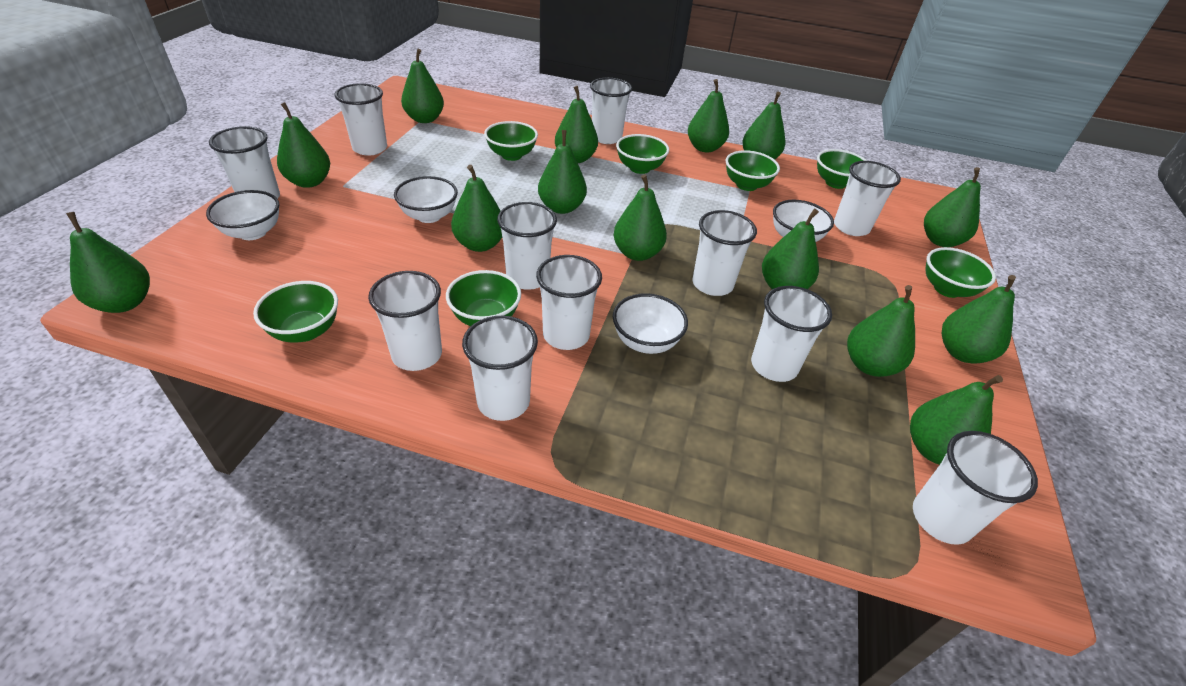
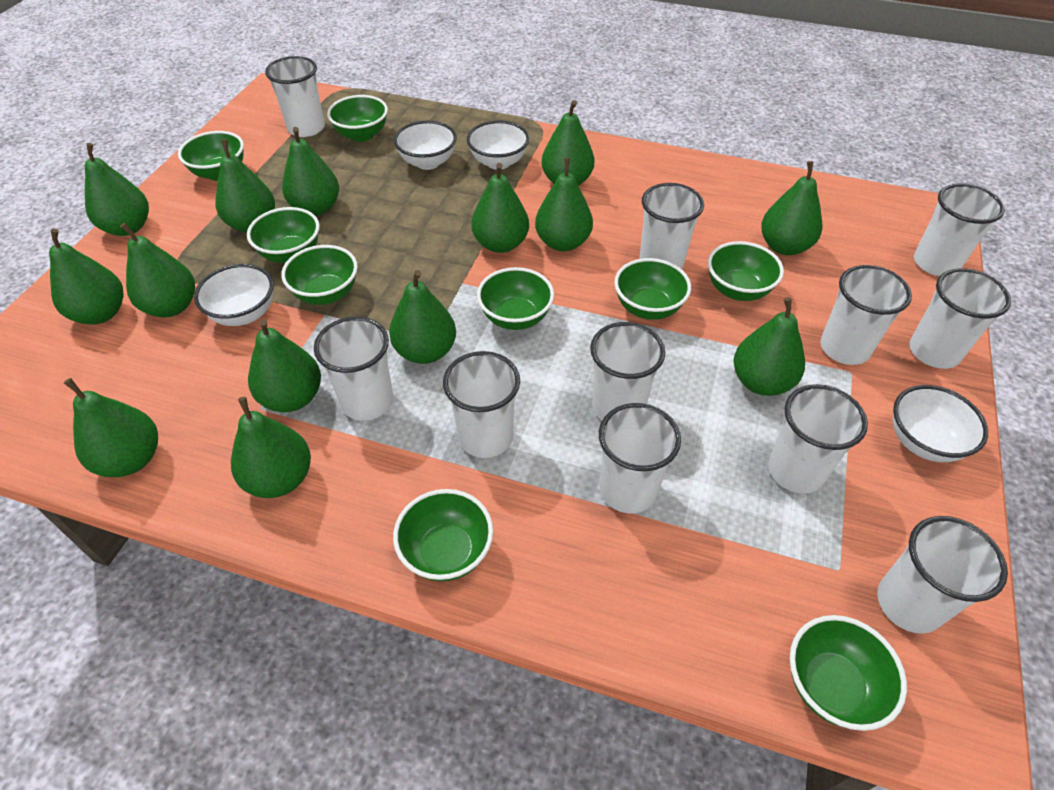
green bowl: [253,281,338,342] [446,270,521,326] [484,121,538,161] [616,134,669,174] [726,150,780,191] [817,149,867,189] [925,247,996,298] = 7 -> [178,131,244,181] [247,207,320,263] [281,245,358,305] [327,95,388,142] [393,489,493,582] [477,267,554,330] [614,258,691,320] [708,241,784,301] [790,615,907,731] = 9

